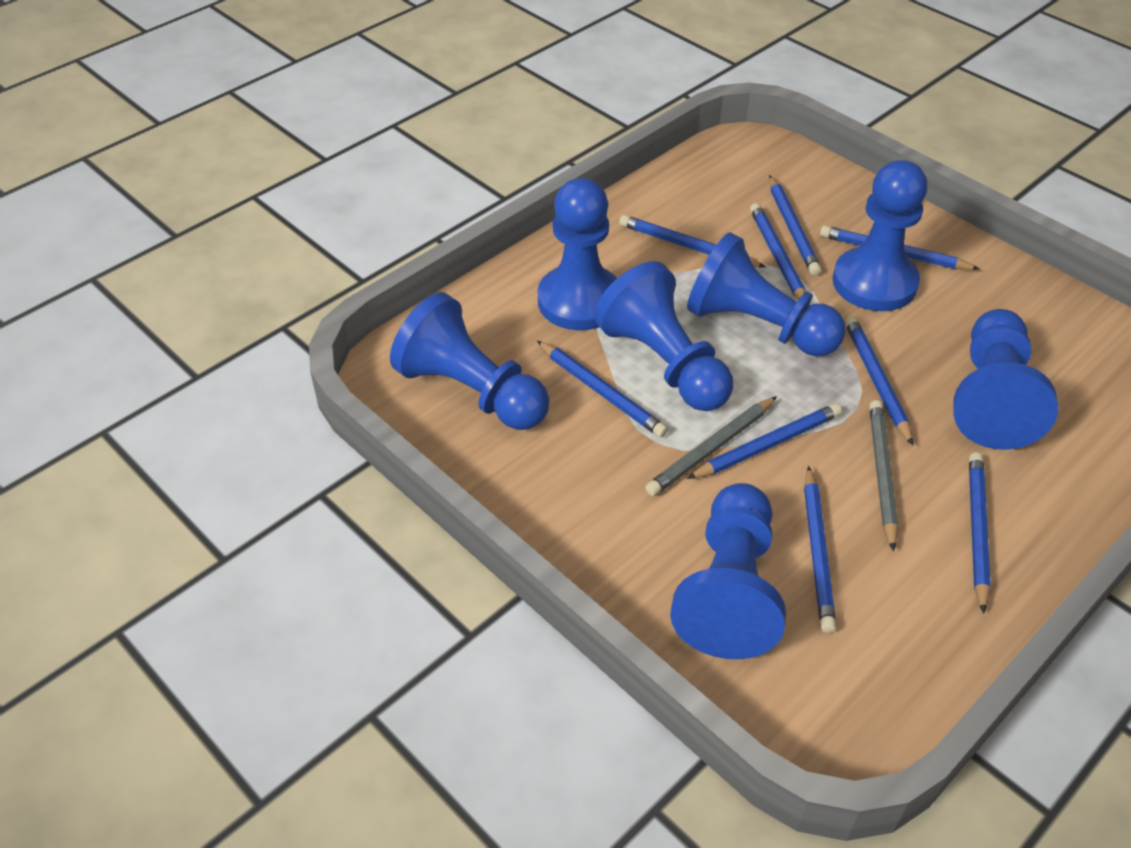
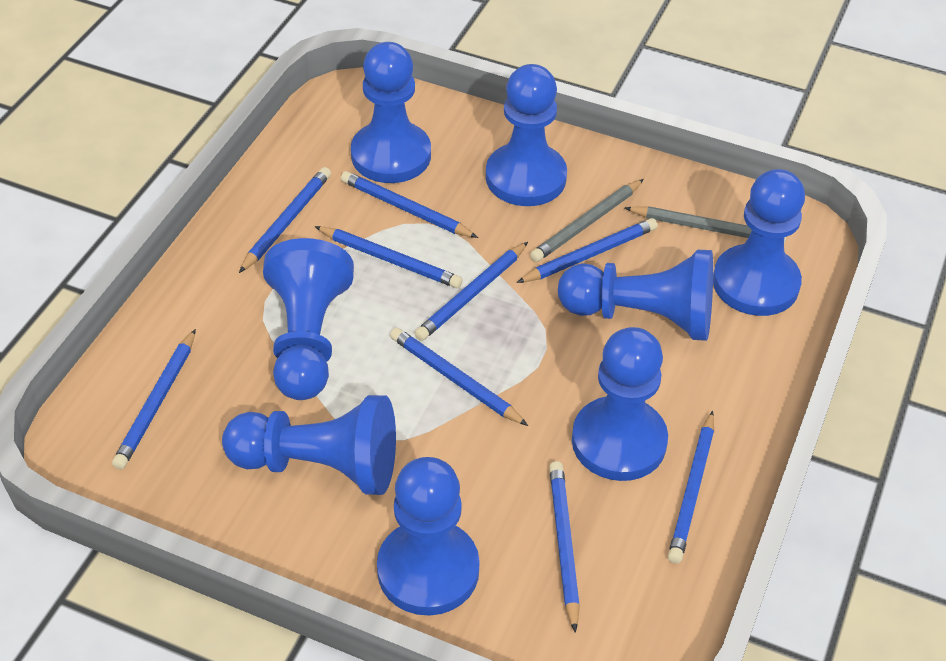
blue pawn: [390,292,549,430] [538,178,617,330] [594,261,733,411] [670,483,786,659] [687,232,845,357] [833,160,927,311] [953,309,1058,450] = 7 -> [222,395,396,495] [263,238,354,400] [351,42,431,183] [377,457,480,616] [486,64,567,206] [558,250,713,341] [572,327,668,481] [713,169,805,316] = 8

